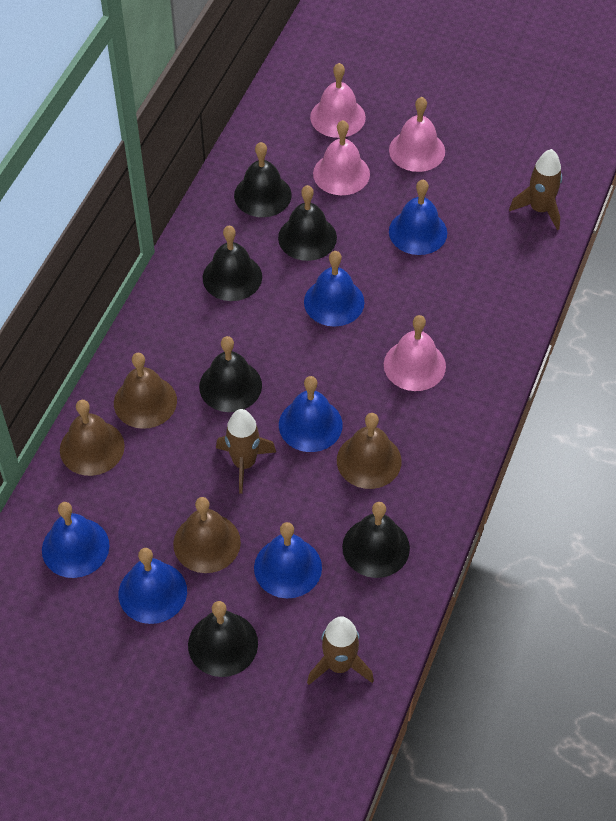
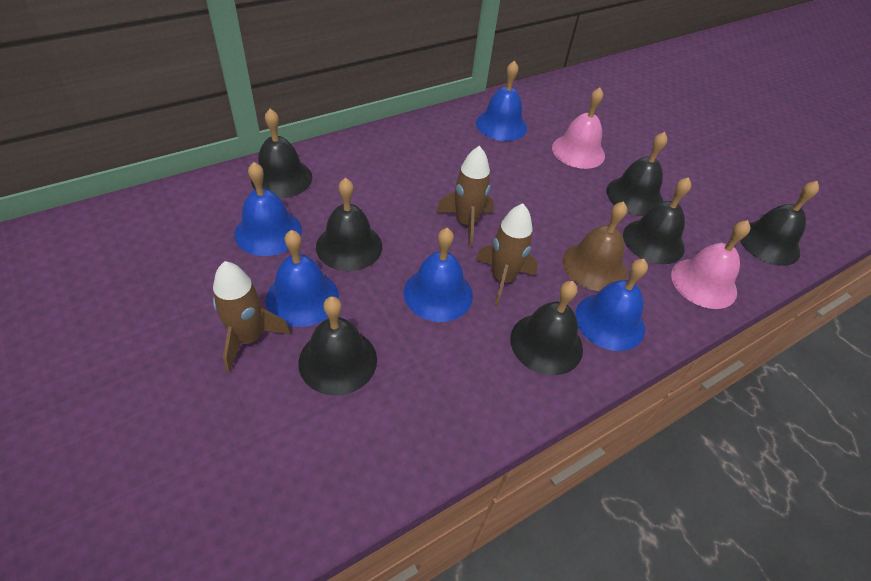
black bell: [188,601,258,677] [199,336,262,412] [203,226,262,301] [234,142,292,217] [278,185,337,261] [342,502,410,578] = 6 -> [251,109,312,198] [298,296,377,396] [316,178,382,271] [510,281,583,376] [606,132,668,216] [623,177,691,264] [740,181,819,266] = 7
blue bell: [42,502,109,578] [119,548,187,624] [254,522,322,598] [279,376,343,452] [304,251,364,327] [389,180,447,255] = 6 -> [234,162,302,256] [266,230,339,327] [404,228,473,322] [476,60,527,141] [575,259,648,351] = 5
brown bell: [60,400,125,476] [114,353,177,429] [173,497,241,573] [337,413,402,489] = 4 -> [562,201,627,291] = 1
pink bell: [310,63,366,138] [313,120,370,195] [384,315,446,391] [389,97,445,172] = 4 -> [552,88,605,169] [671,220,750,309] = 2

